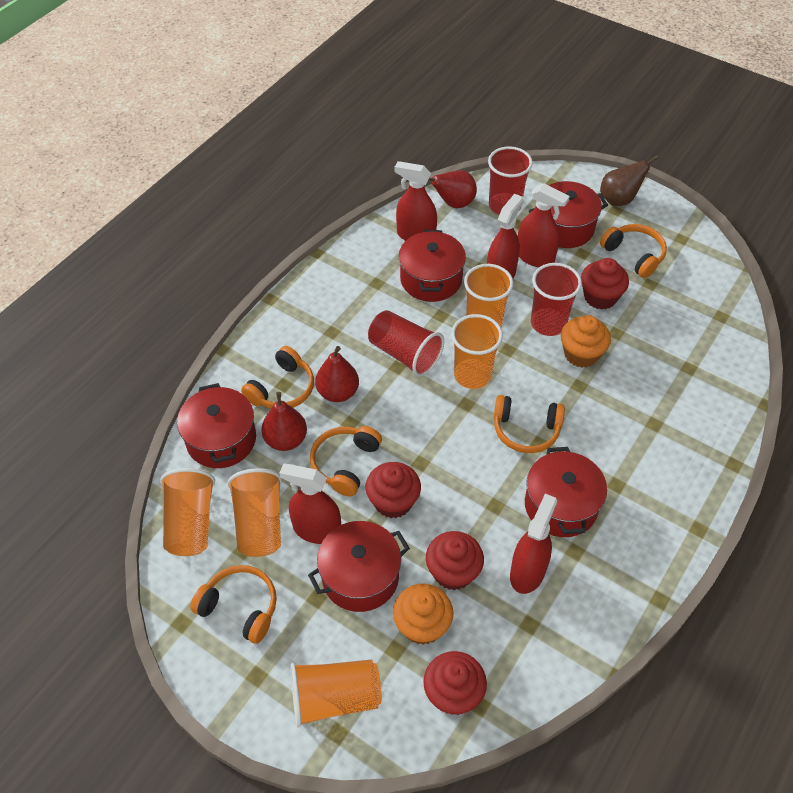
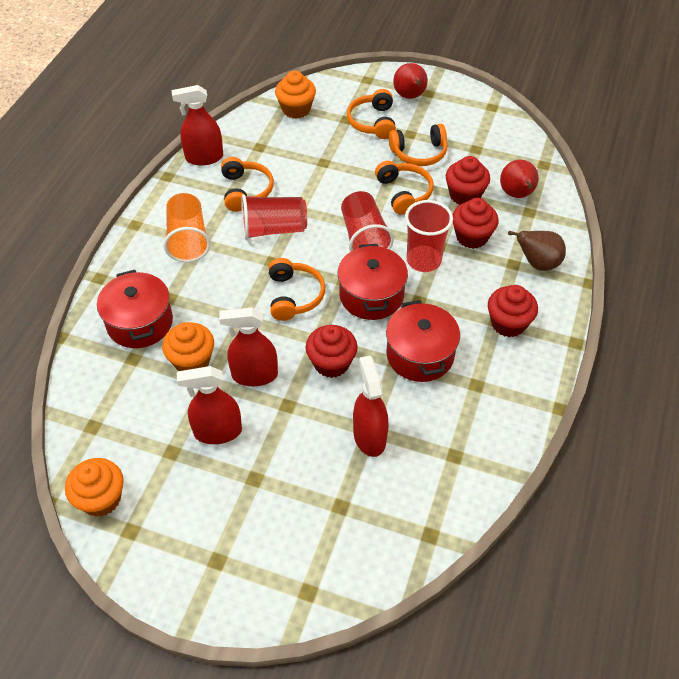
orange cup: [160,468,215,556] [227,468,282,557] [290,660,382,728] [451,314,503,389] [464,264,513,327] = 5 -> [164,193,211,262] = 1
orange cupcake: [393,584,454,645] [561,315,611,368] = 2 -> [65,458,124,517] [162,322,214,371] [275,70,316,119] = 3
red pear: [261,392,307,451] [315,346,359,402] [428,170,477,208] = 3 -> [393,63,428,99] [500,160,539,198] = 2
red pot: [177,383,256,468] [308,521,410,612] [399,230,466,302] [525,447,607,537] [529,181,608,248] = 5 -> [97,270,173,348] [338,244,408,320] [386,300,460,382] = 3
red spray bottle: [279,463,341,544] [394,161,437,241] [487,194,524,278] [510,494,557,594] [518,183,570,267] = 5 -> [172,85,223,166] [177,366,242,444] [219,308,278,386] [353,356,389,457] = 4

